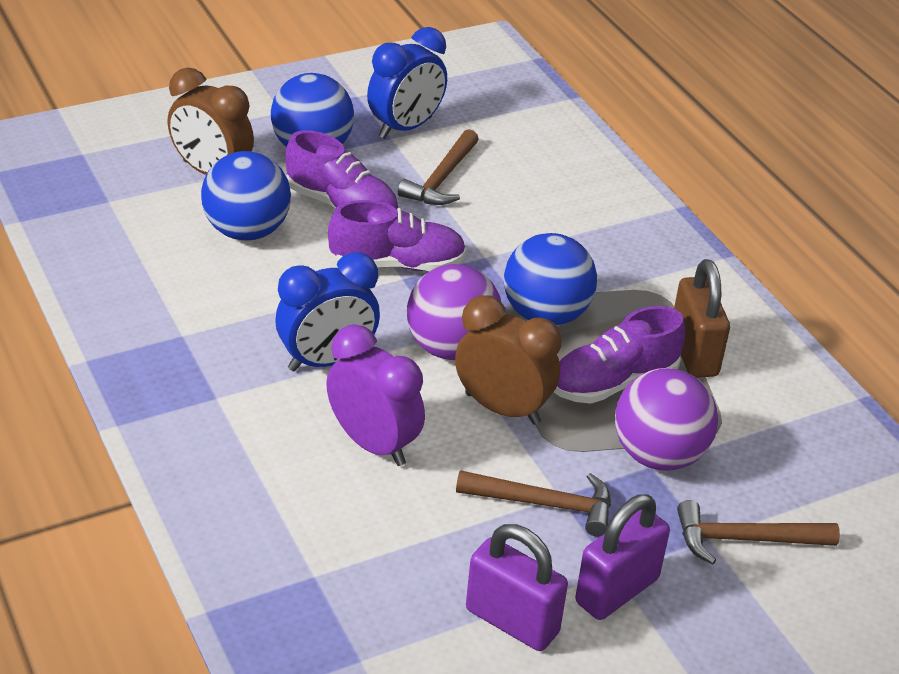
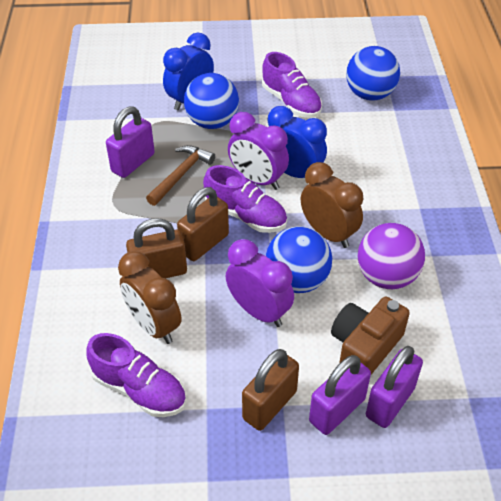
brown camera: none = 0 -> [331,297,410,374] = 1
brown hammer: [398,129,479,205] [456,470,611,537] [677,500,840,564] = 3 -> [146,145,215,206] = 1
brown padlock: [674,259,730,378] = 1 -> [126,218,187,278] [177,187,229,261] [242,349,299,431] = 3
purple ball: [407,264,501,360] [615,368,718,471] = 2 -> [358,223,425,289] = 1
purple clock: [326,324,425,466] = 1 -> [226,239,294,327] [228,112,289,190] = 2
purple padlock: [466,524,568,651] [575,494,670,620] = 2 -> [106,106,155,178] [309,355,371,435] [366,346,423,428] = 3

